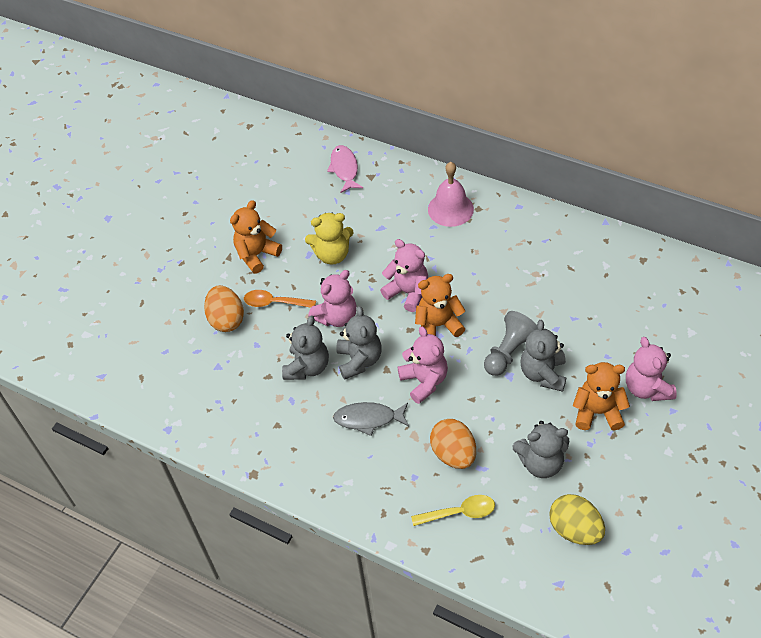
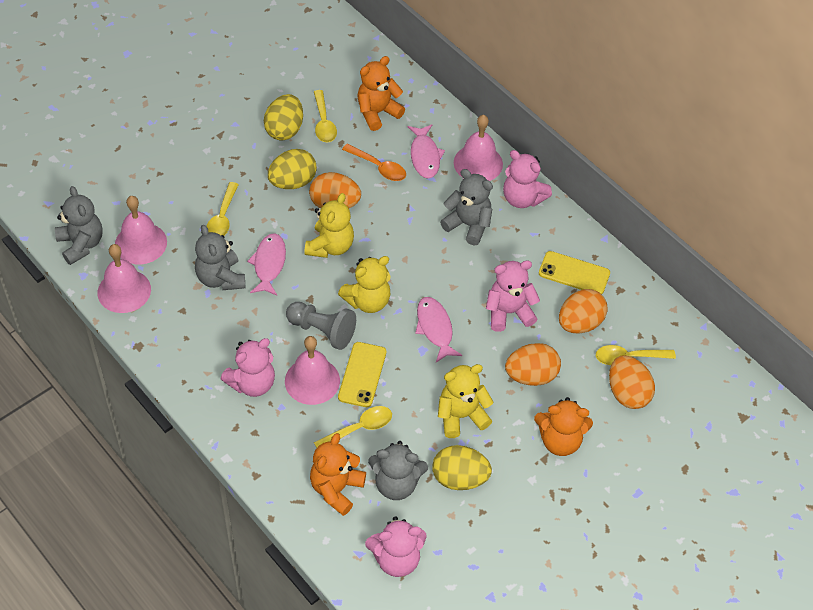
grey fish: [333,402,409,436] = 1 -> none = 0
orange egg: [204,285,244,332] [430,419,476,469] = 2 -> [309,172,361,208] [505,343,561,386] [559,289,607,334] [609,356,655,409] = 4
pink bell: [428,162,474,227] = 1 -> [98,244,151,313] [115,196,167,265] [285,336,340,405] [454,115,503,181] = 4
pink fish: [327,145,363,193] = 1 -> [247,233,286,296] [408,124,445,178] [415,297,462,362] = 3
yellow egg: [549,494,605,545] = 1 -> [264,94,303,140] [268,149,317,189] [432,445,492,490] = 3
yellow phone: none = 0 -> [338,342,386,407] [539,251,610,294] = 2
yellow spoon: [411,495,495,526] = 1 -> [207,182,239,236] [314,90,337,142] [314,406,392,448] [596,345,676,365] = 4
yellow teddy bear: [305,213,354,265] = 1 -> [304,193,354,258] [338,256,391,313] [438,364,494,438] = 3

